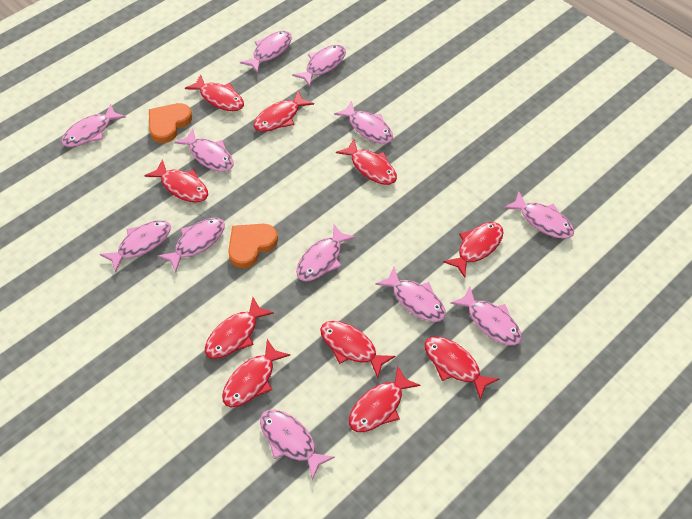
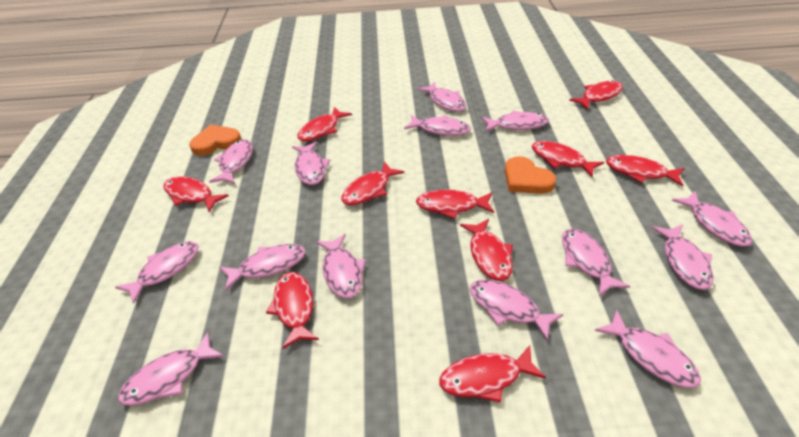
pink fish: [61,104,126,147] [100,220,171,273] [158,218,225,272] [174,128,234,172] [240,31,292,73] [260,410,335,480] [292,45,346,87] [296,225,356,281] [334,101,393,144] [375,267,446,322] [450,286,522,345] [504,191,574,239] = 12 -> [115,241,199,304] [118,332,224,406] [209,139,253,184] [219,244,305,290] [292,142,331,185] [316,234,366,298] [404,115,471,136] [417,82,466,112] [470,279,563,341] [482,111,549,132] [562,229,630,296] [595,310,701,388] [651,224,714,290] [672,191,752,247] = 14

